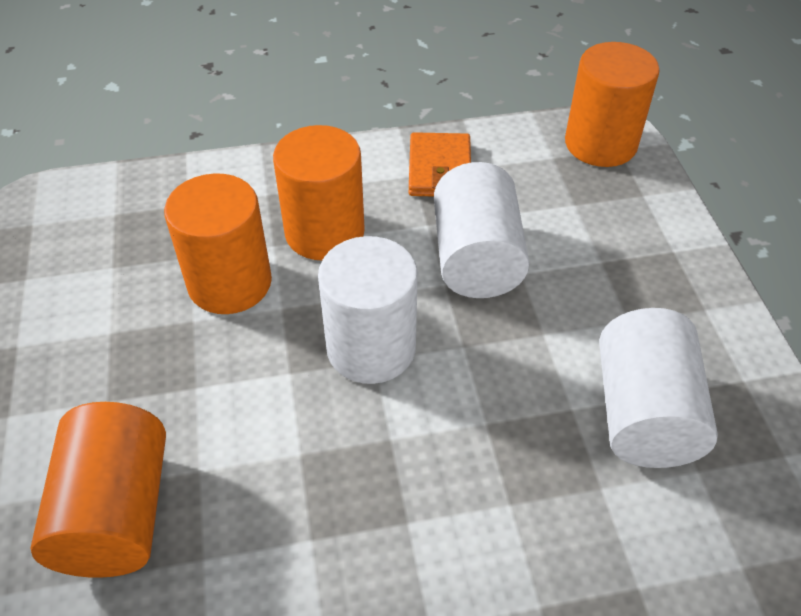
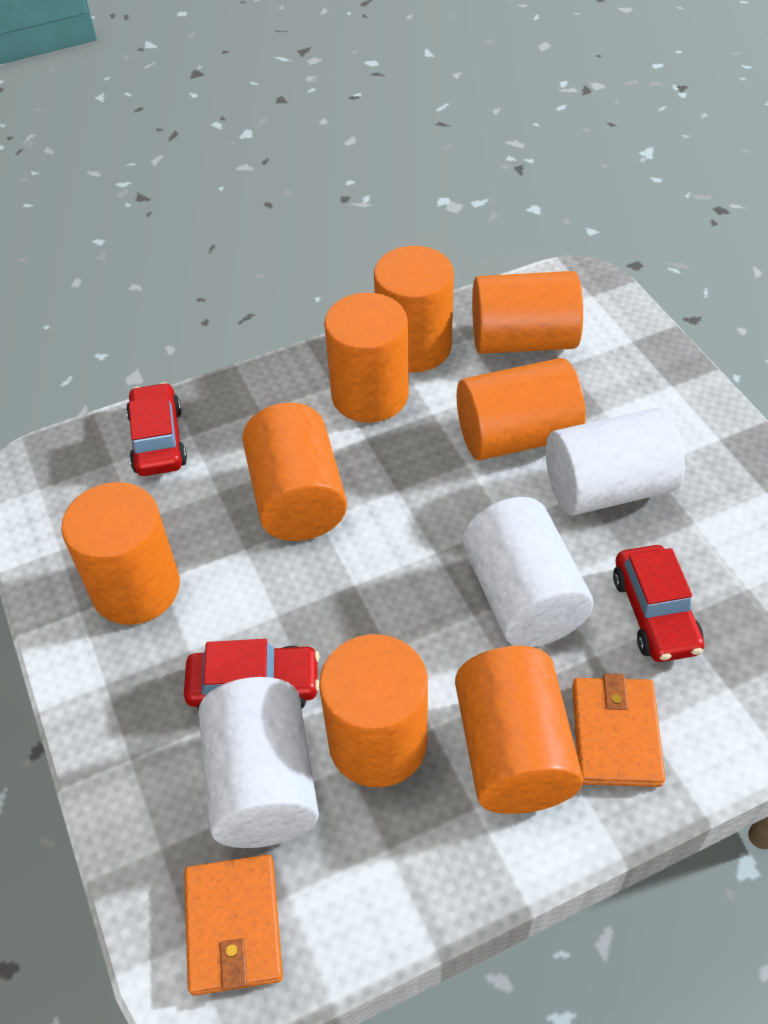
orange cylinder: [30,402,166,578] [164,174,272,314] [273,125,365,260] [565,42,660,167] = 4 -> [61,482,180,625] [242,402,347,541] [319,634,428,787] [324,292,409,423] [374,246,454,372] [455,646,583,814] [457,358,586,460] [472,271,583,354] = 8
orange wallet: [409,132,471,196] = 1 -> [184,854,283,996] [572,674,665,787] = 2
red car: none = 0 -> [126,382,187,476] [184,639,319,711] [613,545,704,662] = 3

